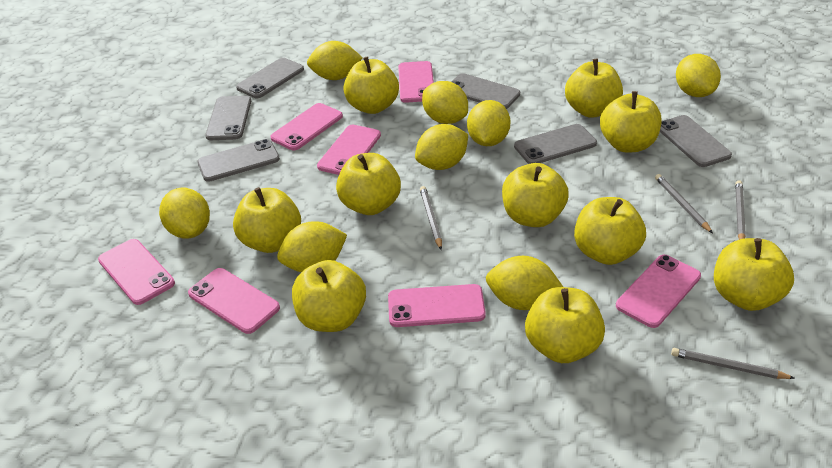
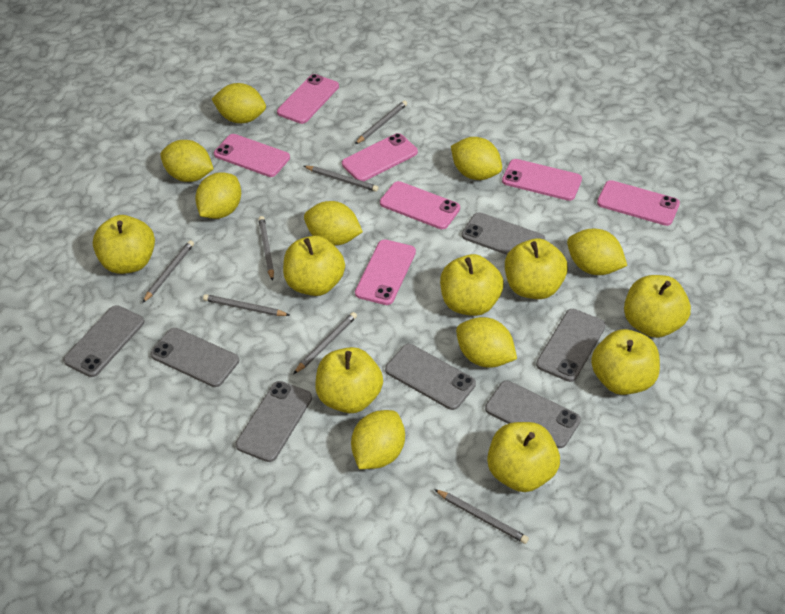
grey pencil: [420,186,442,250] [655,174,713,233] [671,348,795,379] [735,180,746,240] = 4 -> [142,240,194,303] [203,294,290,316] [258,216,274,281] [294,312,357,374] [304,166,378,192] [355,100,407,144] [434,489,529,544] = 7
grey phone: [197,139,280,182] [205,95,251,140] [236,58,304,98] [451,73,520,109] [514,124,597,164] [660,115,732,167] = 6 -> [63,305,144,377] [150,328,239,387] [235,381,312,462] [385,344,476,410] [462,212,545,255] [485,381,581,448] [536,309,606,382] = 7
yellow apple: [233,187,301,253] [292,260,366,332] [336,153,401,215] [343,56,399,114] [502,163,569,227] [525,287,605,363] [565,59,623,118] [574,197,646,265] [600,91,662,152] [714,238,794,311] = 10 -> [93,215,155,274] [283,236,345,296] [315,347,383,413] [440,254,504,316] [487,422,560,492] [505,238,568,299] [591,329,660,395] [624,275,691,338] = 8

